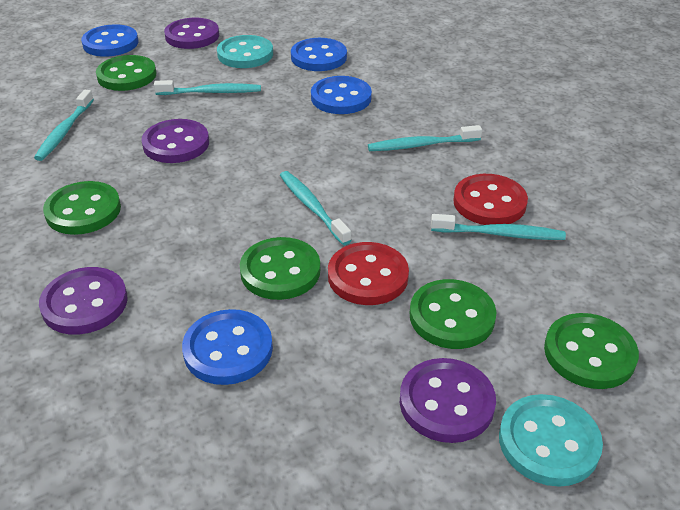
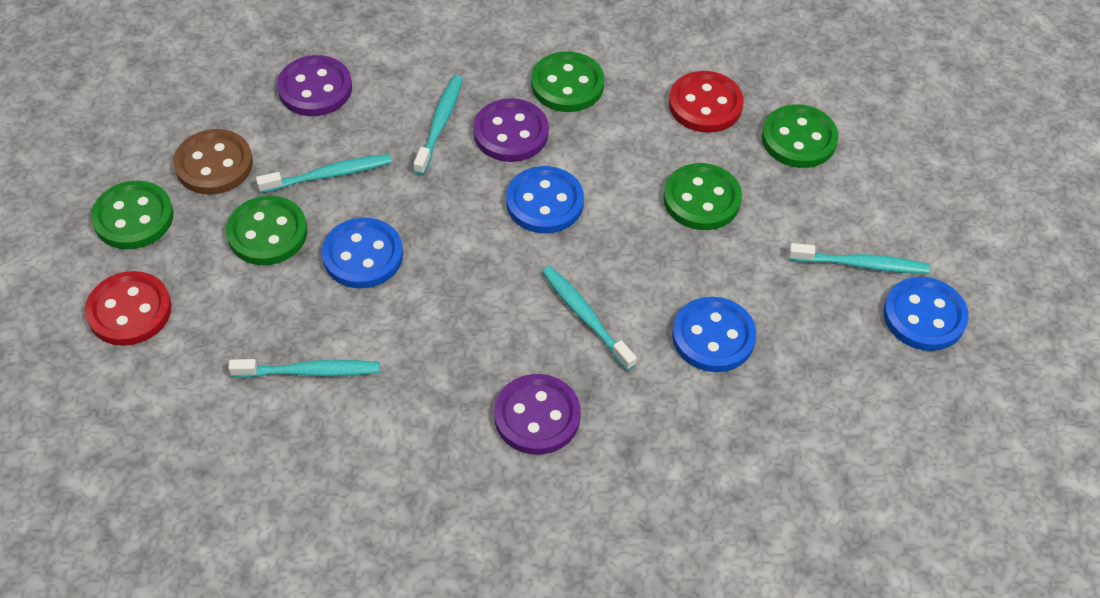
brown button: none = 0 -> [174,129,253,195] = 1
purple button: [39,267,127,335] [142,119,209,163] [164,18,219,49] [400,358,496,443] = 4 -> [277,55,352,116] [473,98,549,162] [494,374,581,455] = 3
turquoise button: [217,35,273,68] [499,394,603,487] = 2 -> none = 0

